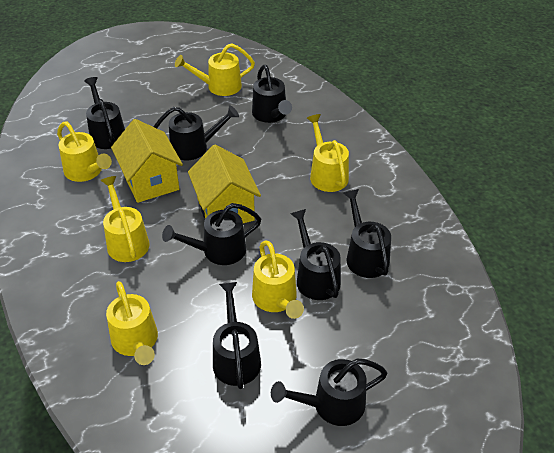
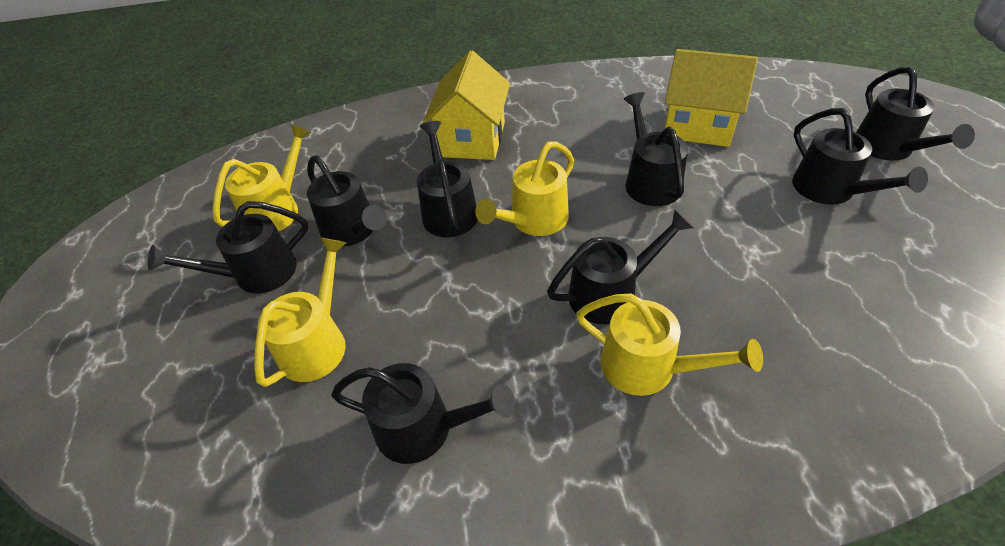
yellow watering can: [57,122,112,182] [101,176,150,262] [106,281,158,365] [175,43,255,96] [252,241,304,319] [307,114,349,192] = 6 -> [213,124,312,231] [254,237,347,387] [475,141,574,236] [576,294,763,396] = 4

